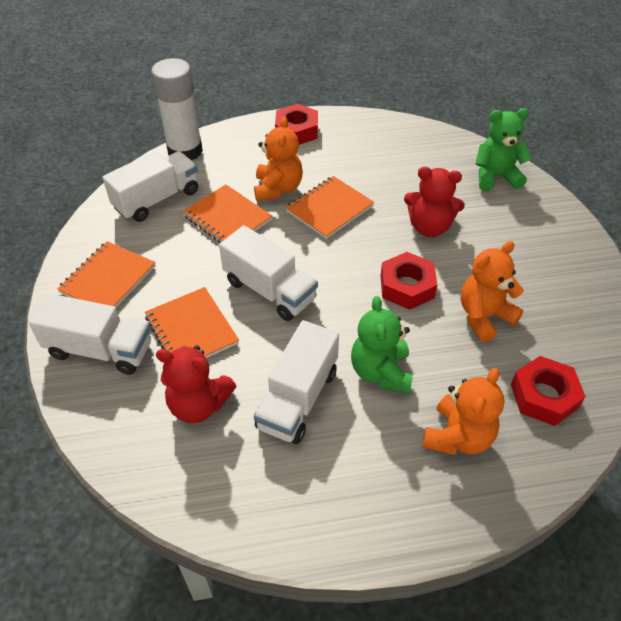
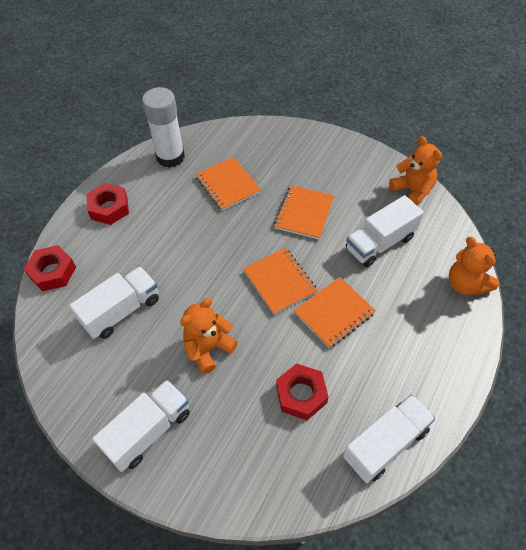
green teddy bear: [351,296,413,394] [475,108,532,191] = 2 -> none = 0
red teddy bear: [156,345,236,423] [404,167,465,237] = 2 -> none = 0

